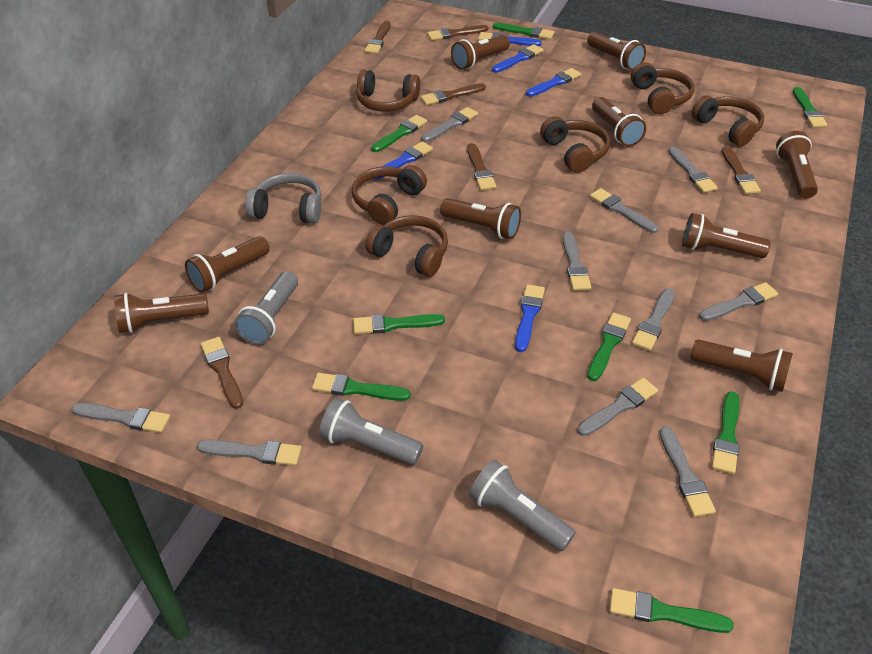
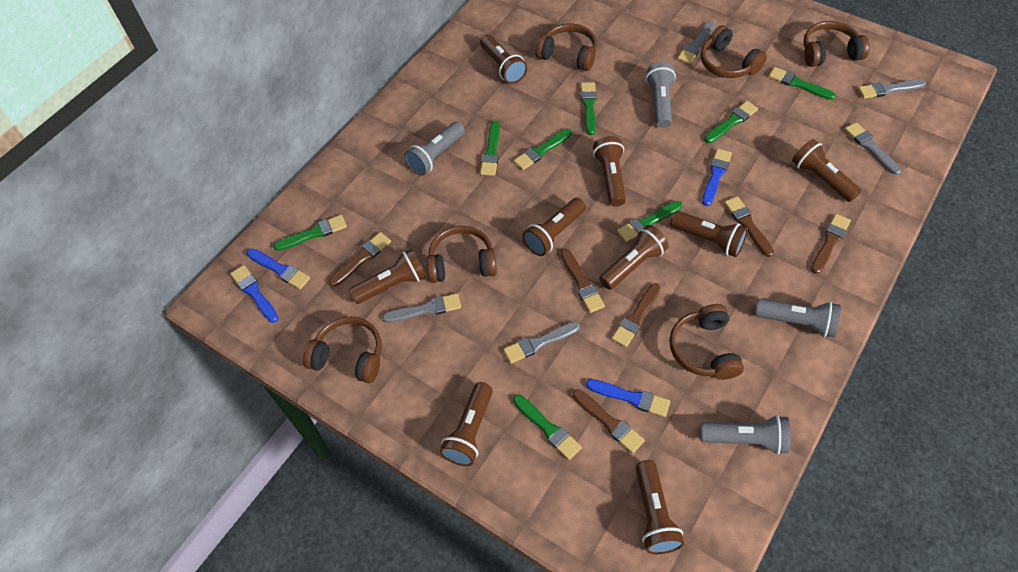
blue brush: [373,141,433,180] [478,32,542,46] [492,44,544,73] [515,284,545,352] [526,68,581,97] = 5 -> [230,265,278,323] [247,249,310,290] [586,379,670,417] [702,149,732,206] = 4
grey brush: [71,403,170,433] [197,440,302,466] [421,107,478,142] [562,231,591,291] [577,378,658,436] [590,188,658,233] [632,288,675,351] [660,426,716,517] [668,146,718,193] [699,282,778,321] = 10 -> [382,293,461,323] [503,321,580,364] [678,21,715,64] [845,122,901,175] [858,79,926,99] = 5
grey flashlight: [234,271,298,345] [319,398,423,465] [469,460,576,551] = 3 -> [404,122,465,175] [646,62,676,128] [700,415,791,455] [755,299,841,338] = 4
grey headphones: [245,173,321,224] = 1 -> none = 0

